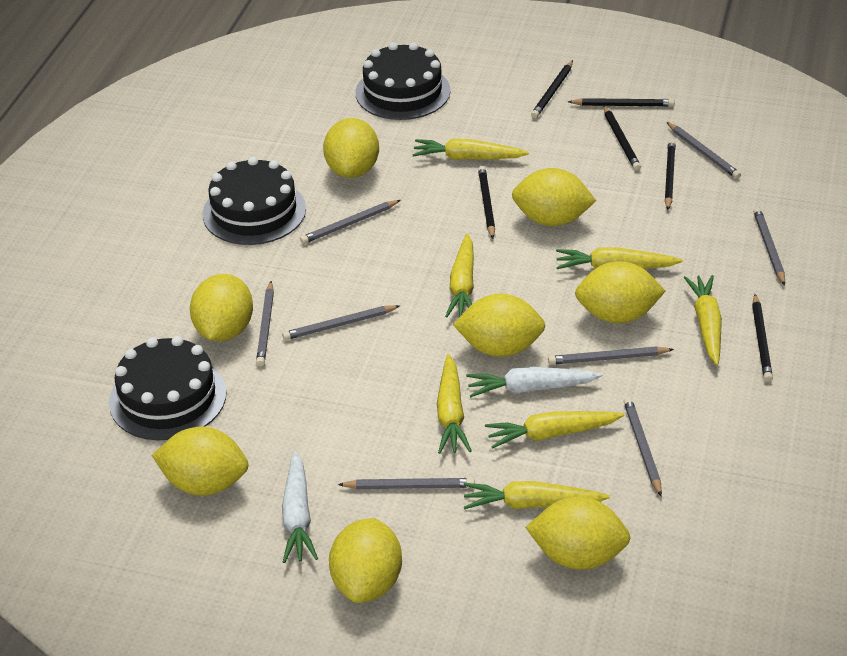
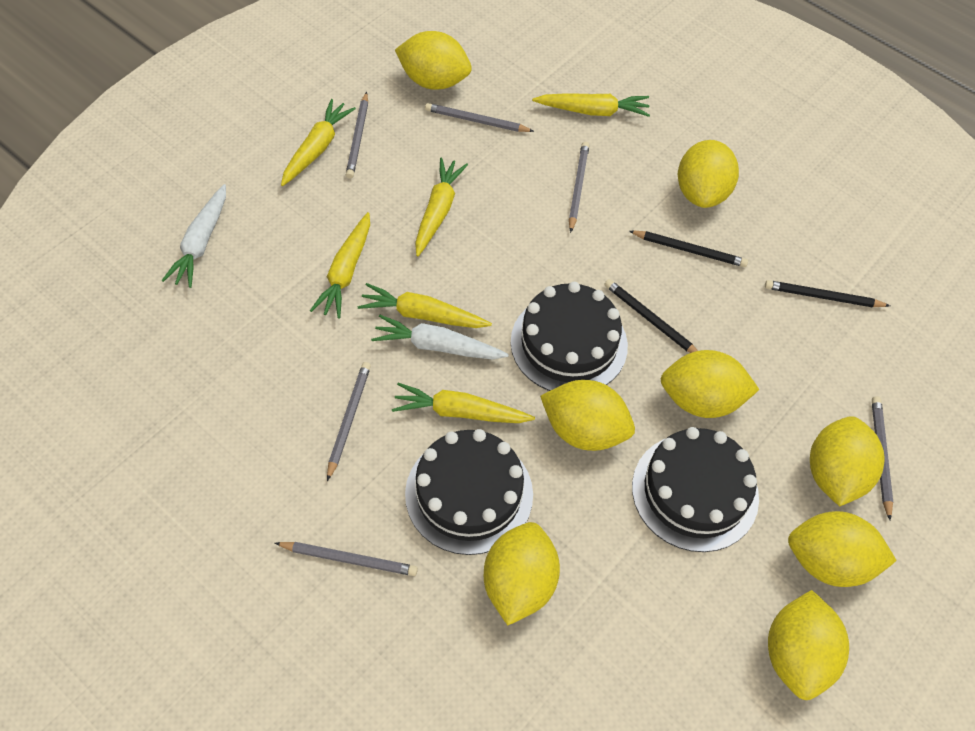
black pencil: [478,166,495,239] [531,60,573,118] [568,98,675,107] [604,106,641,171] [665,140,676,210] [752,294,773,382] = 6 -> [604,279,698,353] [629,231,748,267] [765,280,890,308] = 3
grey pencil: [256,281,274,367] [282,305,400,340] [300,200,400,244] [338,478,475,489] [548,347,674,365] [624,397,662,496] [667,122,741,179] [753,207,785,286] = 8 -> [275,542,418,576] [327,362,371,481] [346,92,368,179] [425,103,534,132] [569,142,589,233] [872,396,893,520] = 6
yellow carrot: [412,138,529,159] [437,354,471,454] [445,234,474,317] [464,481,610,509] [485,411,624,449] [556,247,683,269] [684,275,722,365] = 7 -> [281,99,356,186] [310,212,370,319] [357,283,492,328] [392,383,535,423] [415,158,468,256] [532,93,650,117] = 6

